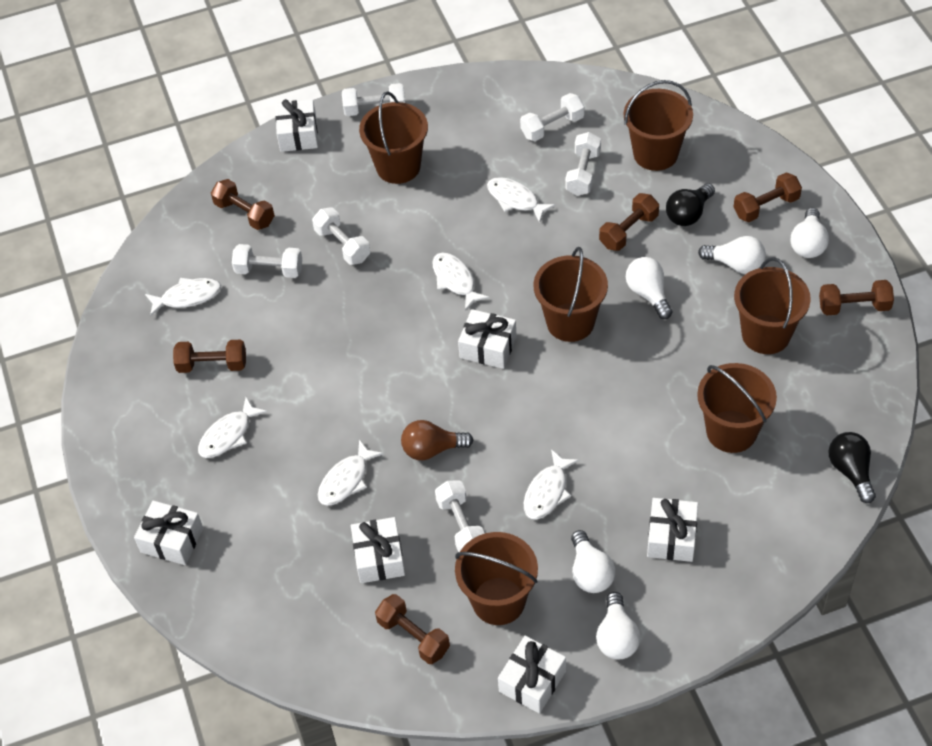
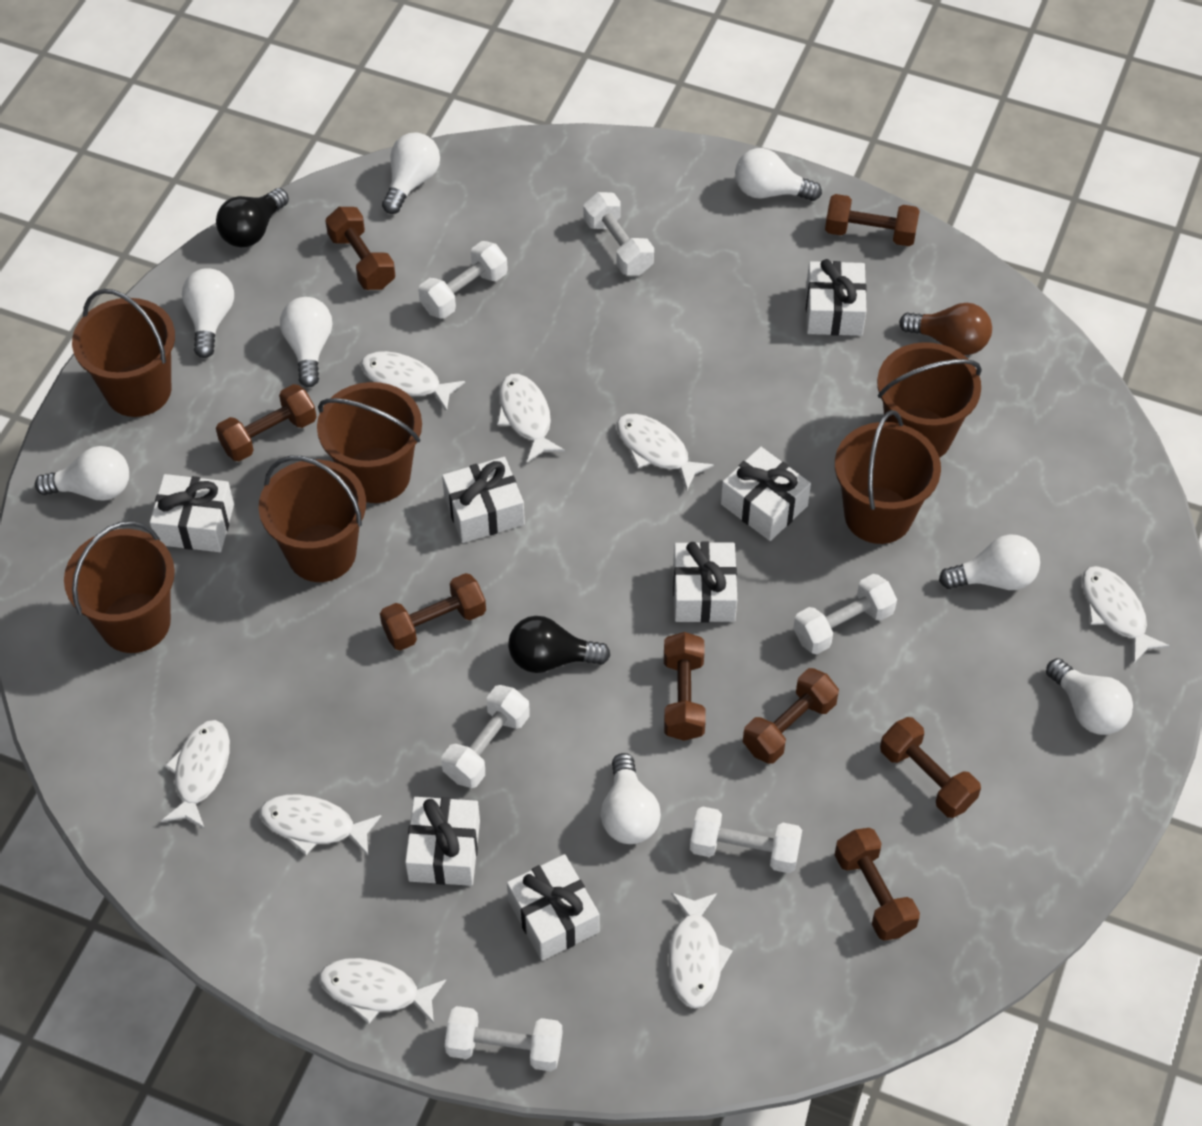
brown dumbbell: [173,340,246,373] [211,179,275,230] [375,594,450,664] [599,193,659,251] [734,173,802,222] [819,280,894,315] = 6 -> [216,384,316,461] [325,207,396,290] [380,573,486,651] [664,632,706,741] [743,668,839,764] [825,194,920,246] [835,828,920,941] [880,717,981,818] = 8
white fish: [145,278,221,317] [198,397,267,458] [318,439,384,506] [432,253,490,311] [487,177,556,223] [524,449,579,520] = 6 -> [161,720,230,829] [260,795,381,855] [320,958,446,1024] [361,351,465,411] [497,374,565,463] [617,414,714,490] [668,893,733,1008] [1082,566,1170,663] = 8
white gift: [134,501,203,565] [275,99,318,152] [351,517,405,583] [458,309,517,369] [498,636,566,714] [647,498,698,562] = 6 -> [150,474,234,552] [405,797,480,886] [442,457,525,543] [507,854,600,961] [673,542,737,623] [721,447,811,541] [806,259,867,336] = 7
white light bulb: [571,530,615,593] [596,592,640,659] [626,257,672,319] [698,236,766,274] [791,208,829,258] = 5 -> [35,446,129,501] [182,268,234,358] [280,297,332,387] [382,132,440,214] [601,753,661,844] [735,148,822,201] [939,534,1040,590] [1046,658,1133,735] = 8

